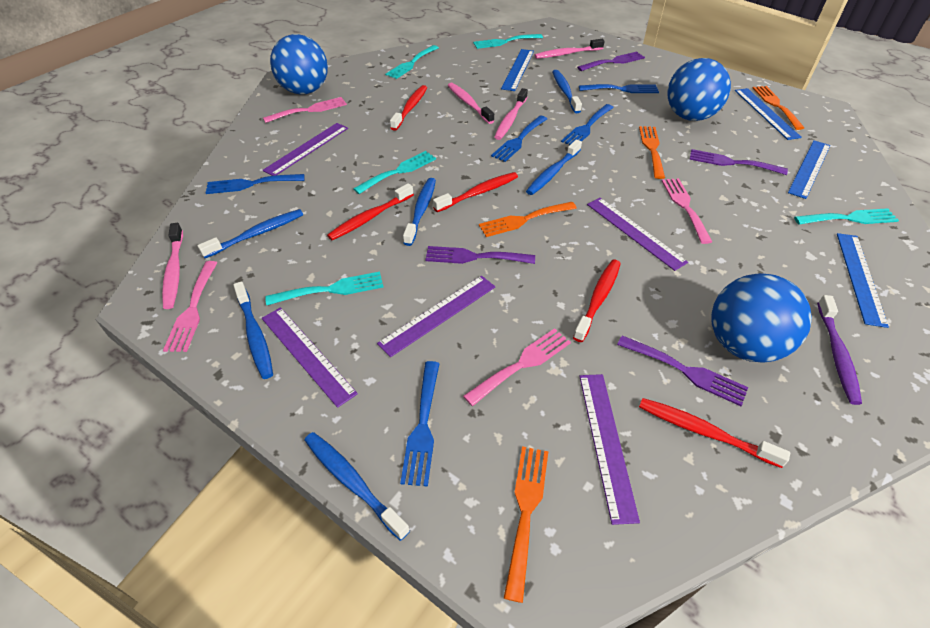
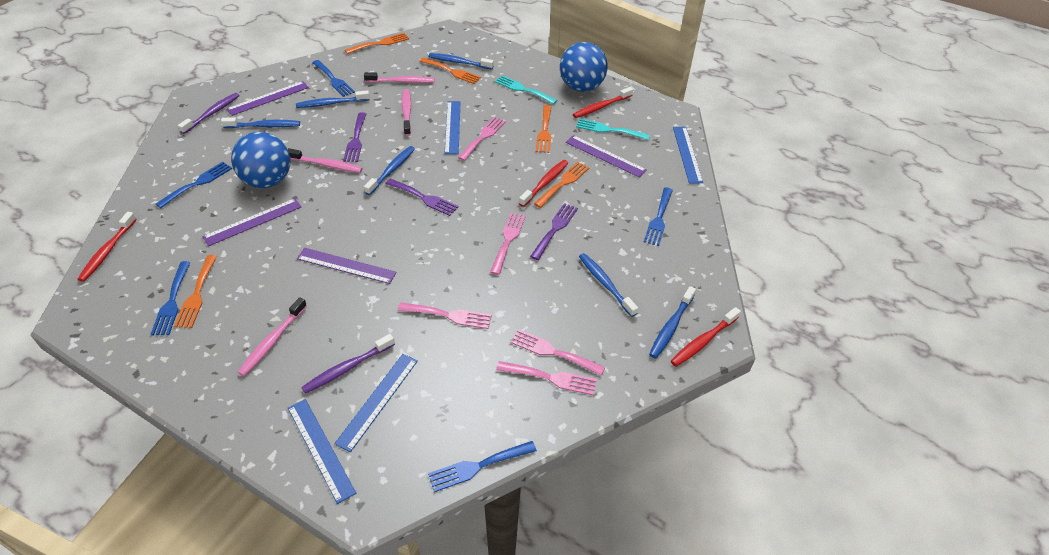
blue ball: [270,34,328,95] [668,58,731,121] [711,273,812,363] = 3 -> [231,132,290,188] [560,42,608,92] = 2
orange fork: [479,202,577,237] [504,446,548,603] [639,126,665,179] [753,86,804,130] = 4 -> [174,255,217,328] [345,33,409,54] [420,57,481,84] [534,162,589,208] [536,105,552,153] = 5
pink fork: [163,261,218,352] [263,97,347,123] [463,328,571,406] [662,178,712,244] = 4 -> [398,302,492,329] [458,117,506,161] [490,213,526,275] [496,361,597,395] [511,329,605,375] = 5
purple fork: [425,246,535,264] [577,52,645,71] [617,335,748,406] [690,149,788,175] = 4 -> [343,112,366,162] [385,178,459,216] [530,203,578,260] = 3
purple ruler: [262,307,358,408] [263,123,348,176] [377,276,495,357] [579,374,640,525] [587,198,688,271] = 5 -> [203,198,301,246] [226,81,309,116] [297,248,397,284] [566,135,647,178] = 4
purple toothbrush: [817,295,862,405] = 1 -> [178,93,240,134] [301,334,395,394] = 2
red toothbrush: [327,183,414,240] [390,85,427,131] [433,172,518,212] [573,260,621,342] [639,398,790,468] = 5 -> [78,212,136,282] [519,160,568,207] [573,87,633,118] [671,307,741,367] = 4
turquoise fork: [265,272,383,305] [353,151,436,194] [385,45,439,79] [473,34,543,49] [794,208,899,224] = 5 -> [495,75,557,104] [576,119,650,140] = 2

